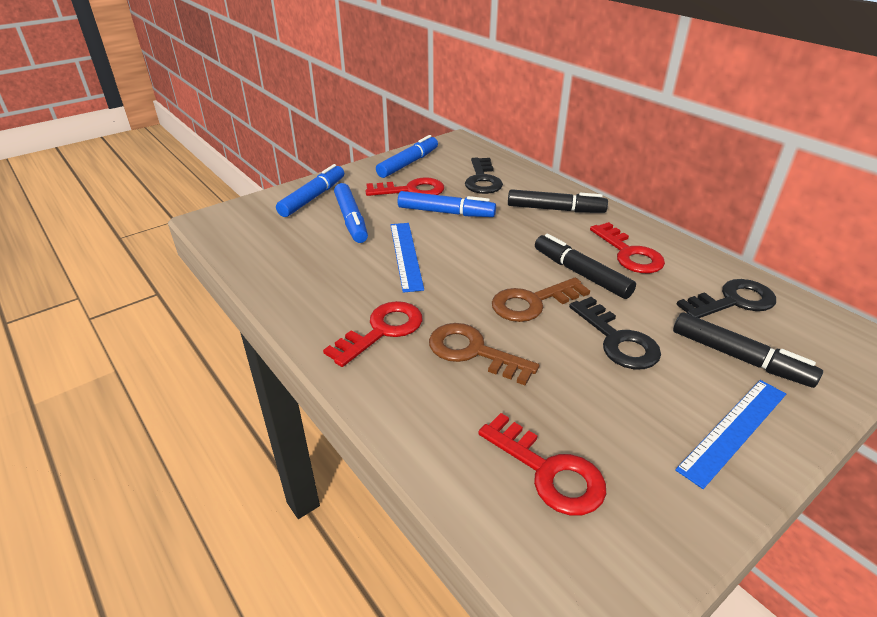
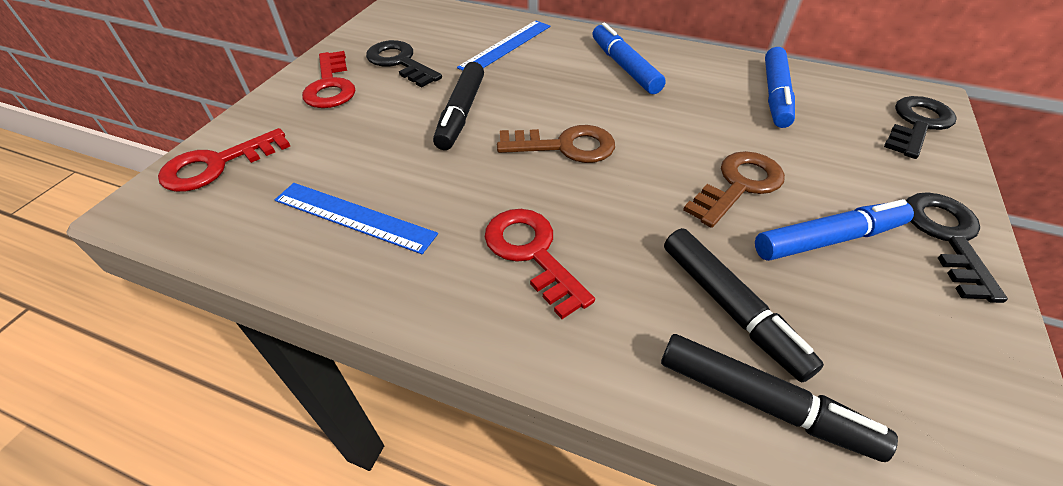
blue marker: [276,164,344,217] [334,183,368,243] [376,135,438,178] [398,191,496,217] = 4 -> [592,23,666,94] [755,199,914,261] [765,47,795,128] = 3
red key: [323,301,423,367] [366,177,444,196] [478,413,606,516] [590,222,665,273] = 4 -> [158,128,290,192] [302,51,355,108] [485,209,595,319] = 3

